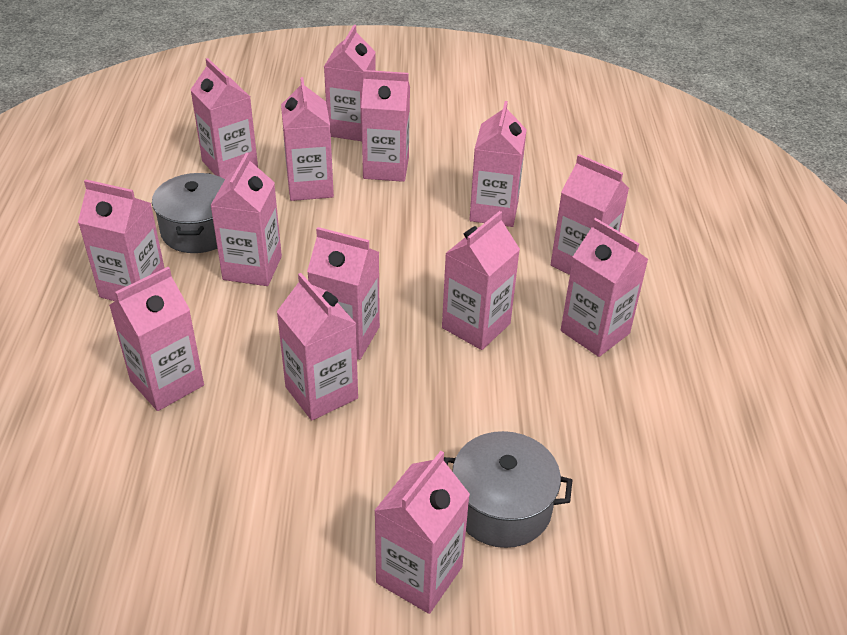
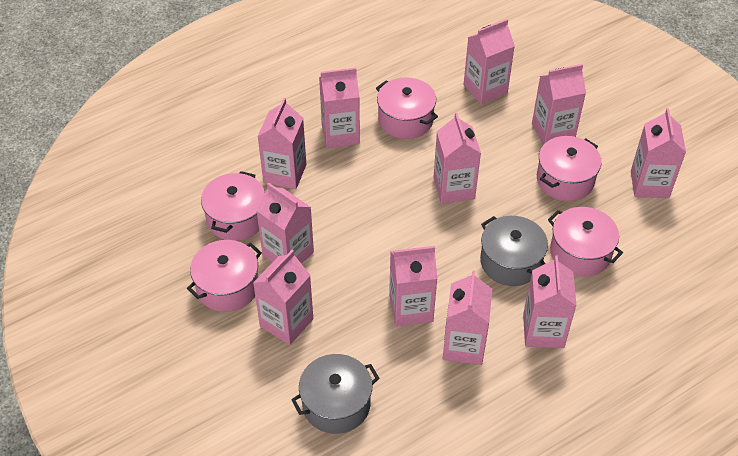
pink carton: [78,180,164,301] [109,267,204,411] [190,58,258,179] [210,153,282,286] [277,273,358,420] [281,77,334,201] [307,227,380,360] [324,25,376,141] [361,70,410,182] [374,451,470,614] [442,211,520,350] [469,101,527,227] [551,154,629,275] [561,218,649,357] = 14 -> [253,250,313,345] [256,182,314,264] [257,98,306,189] [319,68,360,148] [389,246,438,327] [433,112,481,204] [443,271,492,365] [464,19,515,104] [523,255,577,348] [532,64,586,145] [631,108,686,198] = 11
pink pot: none = 0 -> [187,240,262,312] [201,171,265,241] [376,77,438,139] [537,136,602,201] [548,207,623,277] = 5

